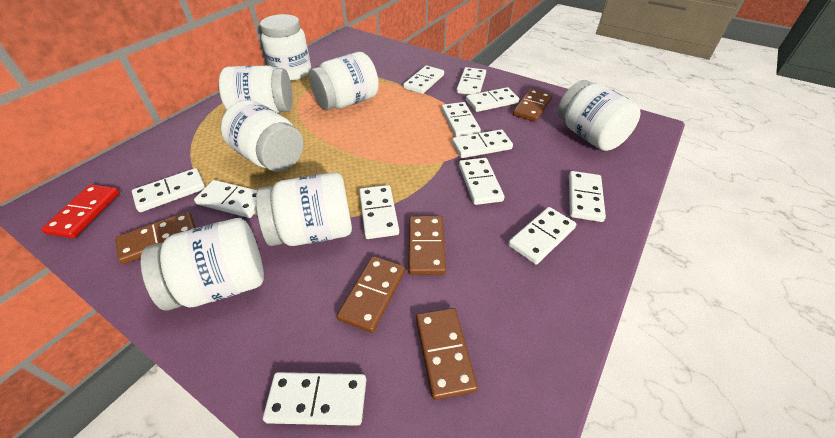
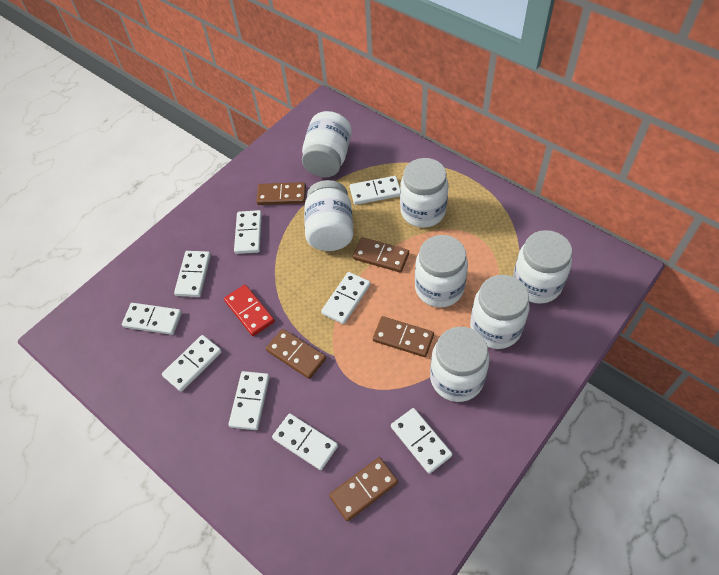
white domino: [132,168,205,212] [194,180,257,218] [263,372,366,426] [359,185,399,239] [403,65,444,94] [442,102,481,137] [452,129,513,158] [456,67,486,95] [459,158,504,205] [466,87,519,112] [508,207,576,265] [569,171,606,222] = 12 -> [122,303,182,335] [162,335,222,392] [174,251,211,297] [229,371,270,430] [234,210,262,254] [272,413,338,470] [321,272,370,324] [350,176,400,205] [391,408,452,474] = 9

